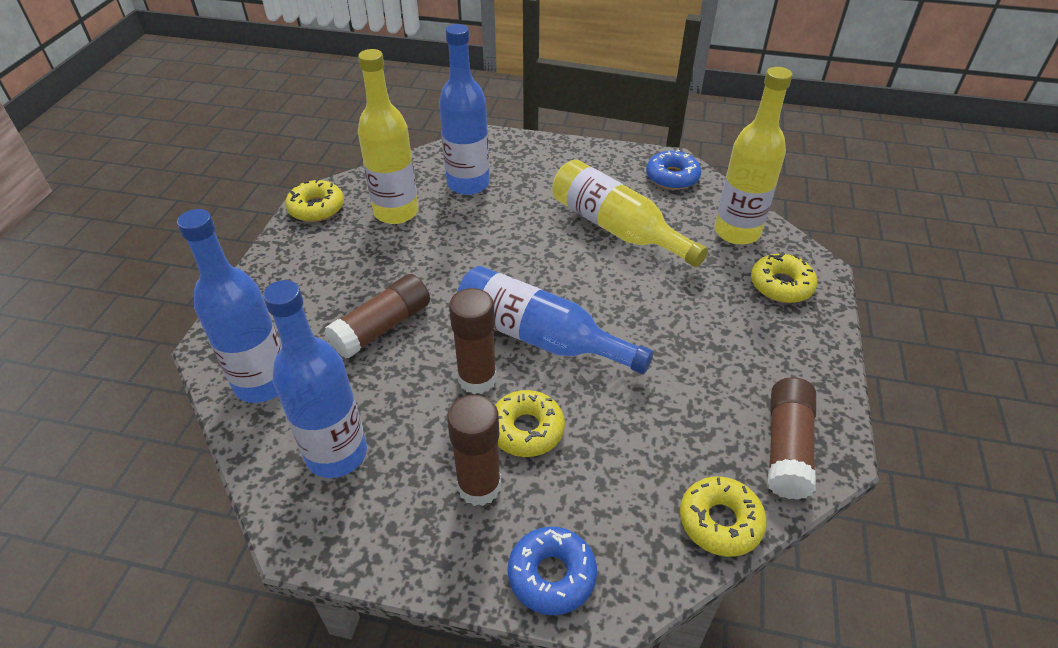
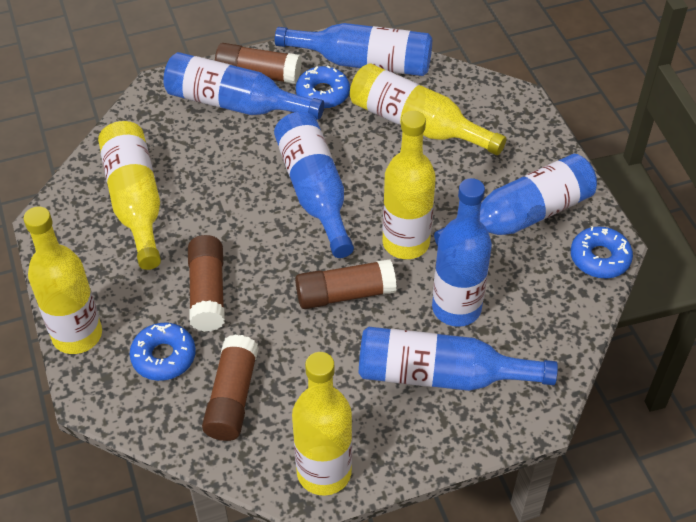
blue bottle: [177,209,282,403] [263,280,367,478] [439,24,490,195] [457,266,654,374] = 4 -> [163,52,324,120] [274,112,354,258] [275,23,432,76] [359,327,558,391] [432,178,492,327] [434,154,597,246] = 6
blue donut: [508,527,597,615] [646,150,701,190] = 2 -> [130,323,196,381] [296,65,350,109] [571,226,633,278] = 3
yellow bottle: [358,49,419,224] [552,159,708,267] [714,67,792,245] = 3 -> [23,207,102,354] [98,121,161,270] [292,352,352,496] [350,63,506,155] [382,111,436,259] = 5
yellow donut: [285,179,344,222] [495,390,565,457] [680,477,767,557] [751,253,817,303] = 4 -> none = 0

